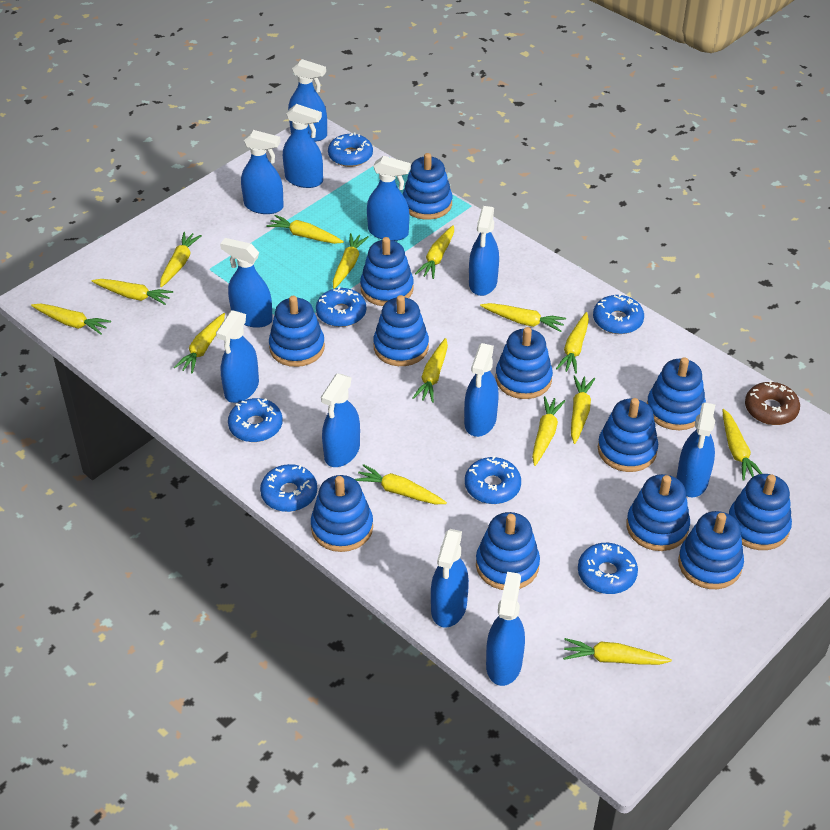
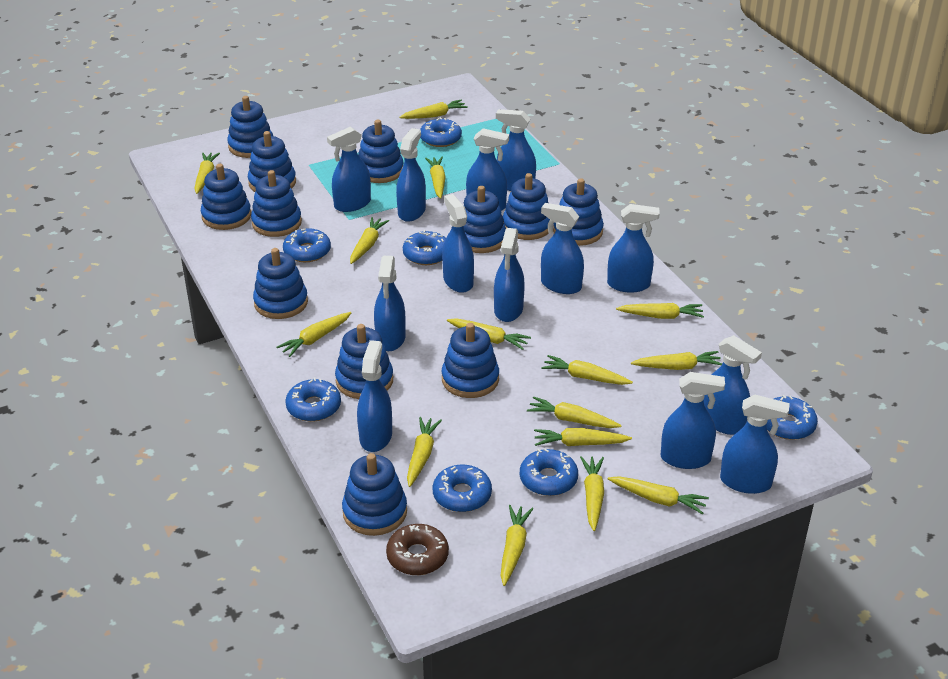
blue spray bottle: [216,310,259,403] [220,238,273,328] [241,130,284,214] [283,104,323,188] [288,59,327,142] [321,373,360,467] [367,156,411,241] [431,529,469,628] [464,343,499,437] [469,206,499,296] [486,572,525,686] [677,402,715,497] = 12 -> [327,127,371,212] [357,340,392,452] [374,256,406,351] [396,128,426,222] [442,194,474,293] [466,128,509,211] [494,228,525,322] [496,109,536,191] [541,203,584,294] [607,204,660,293] [661,372,725,469] [704,335,762,435] [720,394,790,494] = 13

